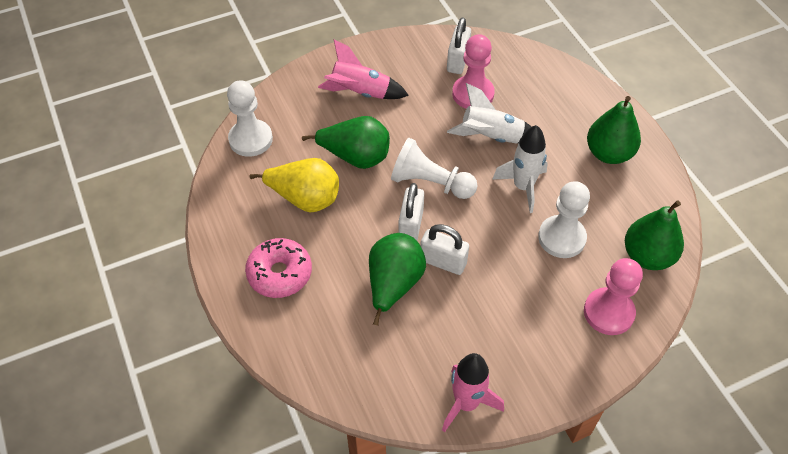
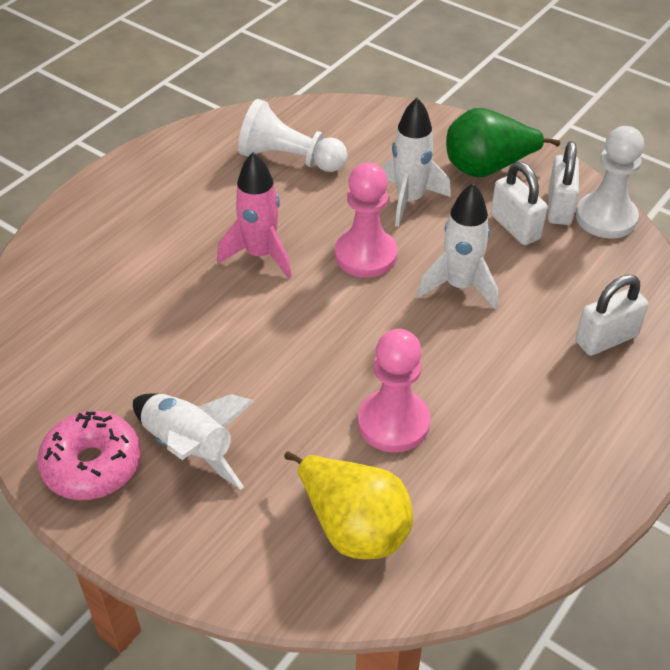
green pear: [302,116,390,169] [369,233,426,326] [587,96,641,164] [625,200,684,270] = 4 -> [446,108,560,177] = 1
pink rocket: [318,39,409,99] [442,353,504,432] = 2 -> [217,152,292,279] = 1
white pawn: [227,80,273,157] [391,138,478,199] [538,181,590,258] = 3 -> [238,99,347,172] [576,126,644,238] = 2
white rocket: [447,83,532,144] [492,125,548,213] = 2 -> [133,393,254,490] [383,98,451,227] [417,183,498,310] = 3

